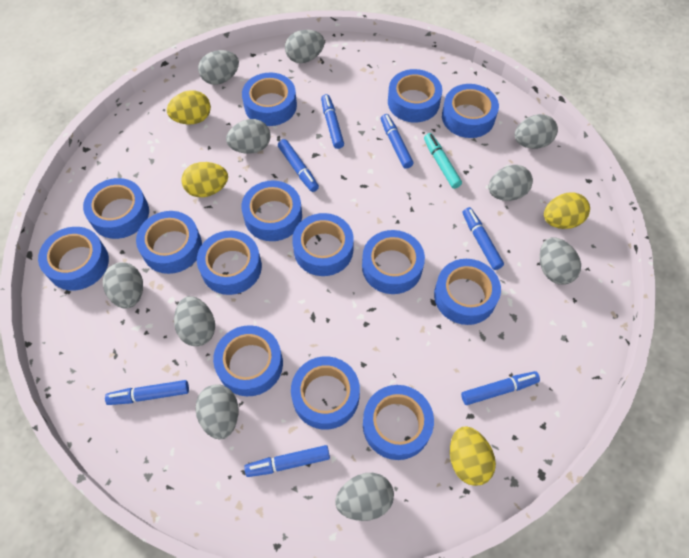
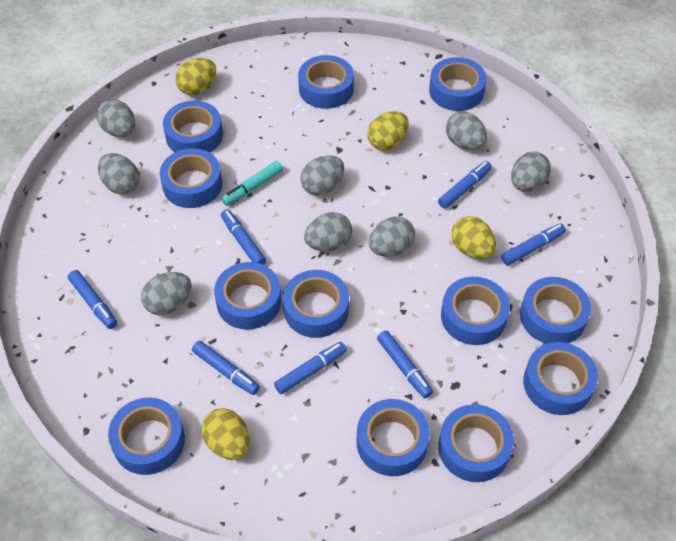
blue tape: [38,227,109,291] [83,178,149,239] [136,211,202,274] [197,231,262,295] [213,325,283,396] [241,180,302,241] [242,72,297,126] [291,356,360,430] [292,213,354,276] [362,230,425,294] [363,385,434,460] [388,69,442,123] [434,259,501,325] [442,84,499,138] = 14 -> [108,397,185,475] [160,148,222,208] [163,101,223,153] [214,262,281,330] [283,270,349,338] [298,55,354,109] [357,399,430,476] [429,57,487,111] [438,404,514,482] [441,277,510,345] [520,277,591,344] [523,342,598,415] = 12
grey egg: [103,262,143,309] [174,296,215,346] [195,384,238,440] [198,50,239,85] [226,119,271,154] [285,30,325,63] [335,473,394,521] [488,165,533,201] [515,114,558,149] [539,238,581,285] = 10 -> [97,99,135,137] [98,153,139,195] [141,272,192,315] [300,155,344,196] [304,212,352,251] [369,216,415,257] [446,112,487,150] [511,151,551,192] = 8

